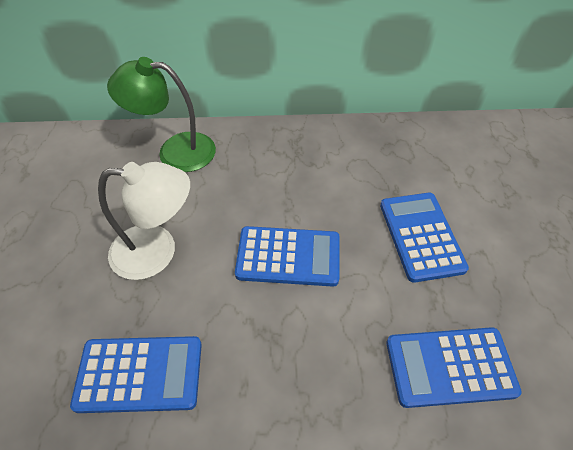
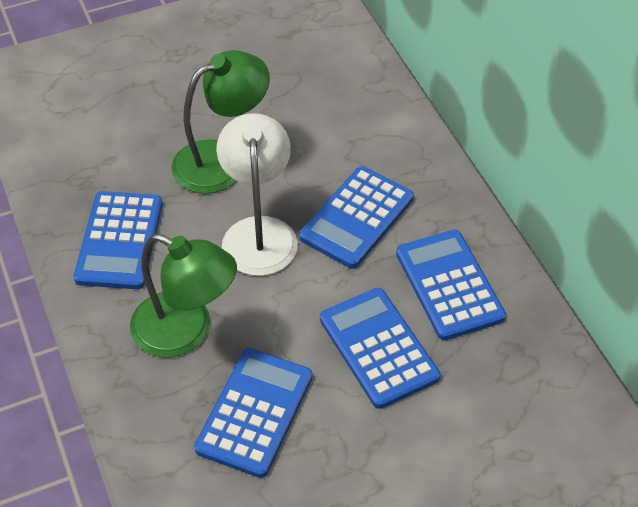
blue calculator: [70,336,202,413] [235,226,340,287] [380,193,469,283] [386,327,522,408] = 4 -> [74,191,163,289] [194,348,312,478] [299,166,414,268] [320,288,440,409] [396,230,506,340] = 5
green lamp: [107,57,216,172] = 1 -> [130,234,237,358] [171,50,270,194] = 2

